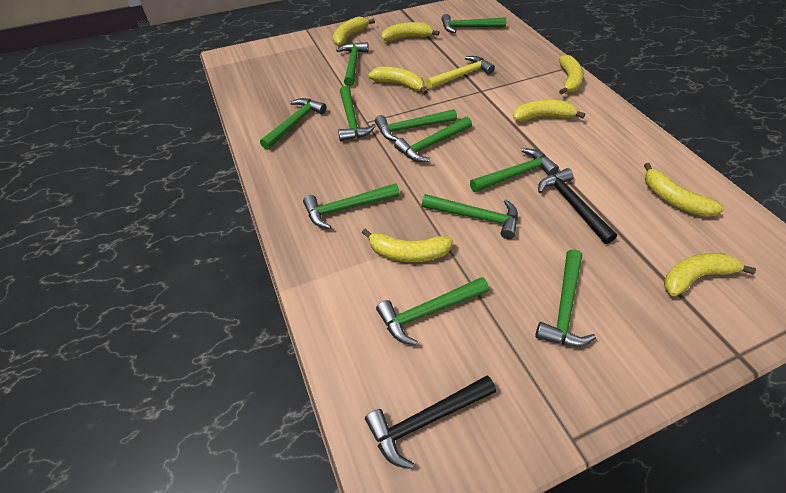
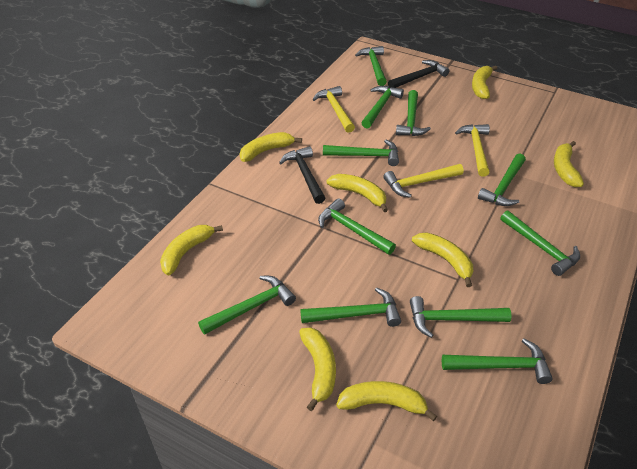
yellow hammer: [426,56,495,89] = 1 -> [313,86,355,133] [383,164,464,198] [455,124,490,177] = 3

